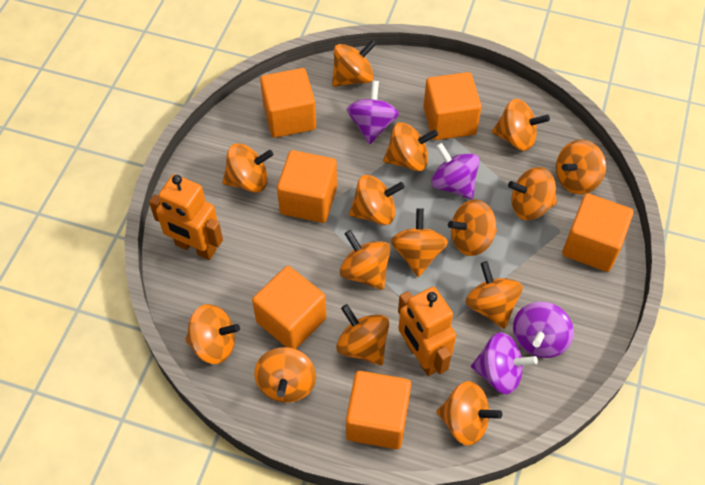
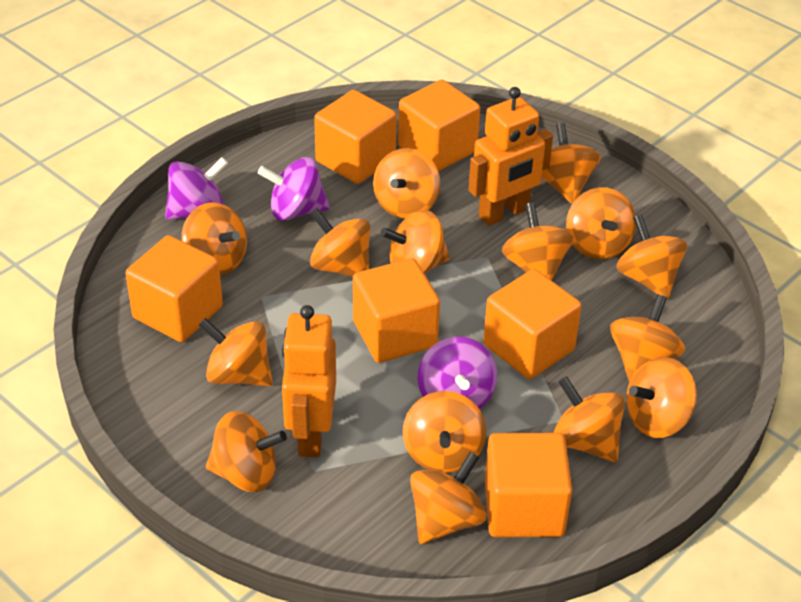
purple spinning top: [347,81,399,145] [431,143,480,199] [471,332,538,394] [513,302,574,358] = 4 -> [165,157,228,220] [258,157,330,221] [418,337,497,409] = 3

